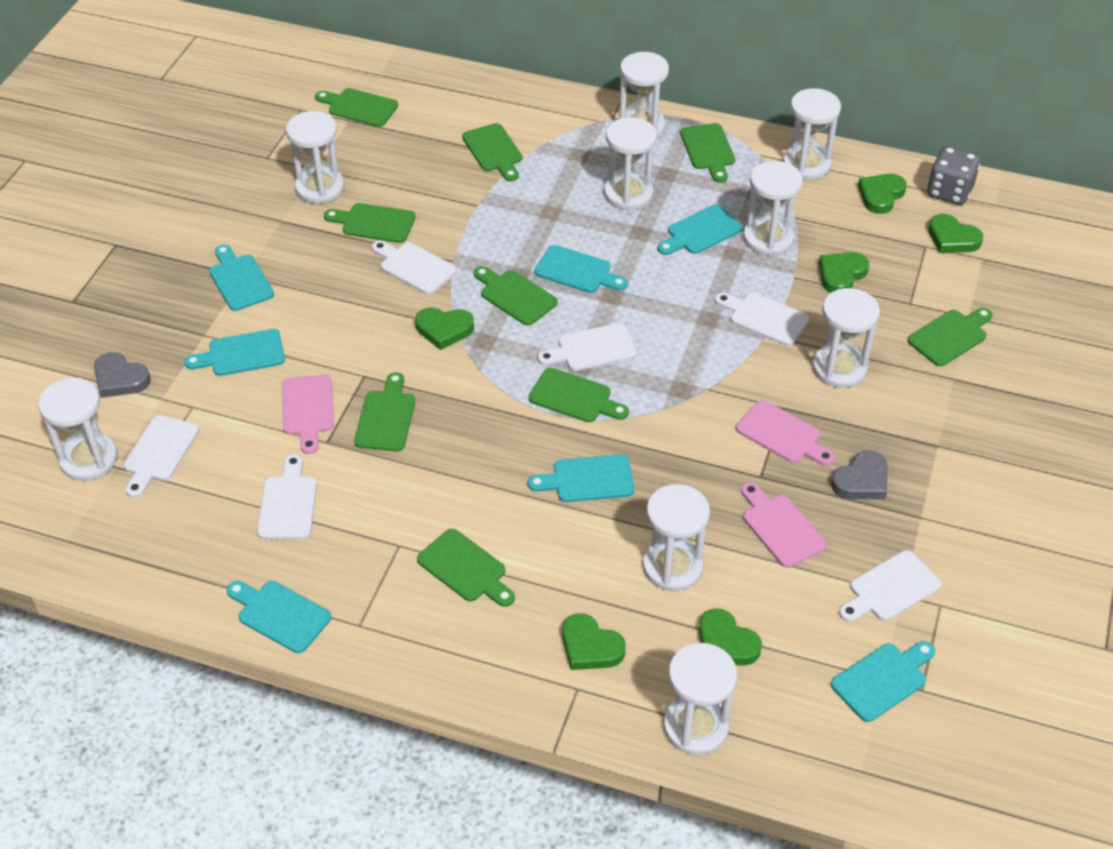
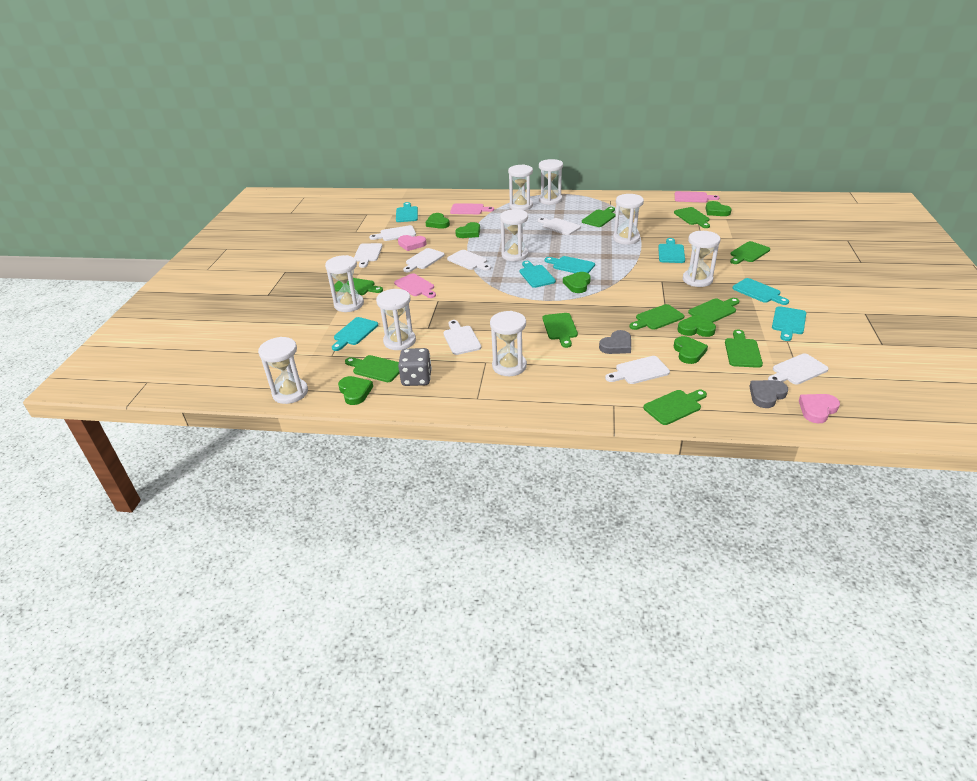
green cutting board: [315,88,398,127] [324,203,416,243] [354,372,415,451] [417,529,515,607] [462,123,522,181] [474,266,558,325] [529,368,629,422] [680,123,735,182] [908,308,993,366] = 9 -> [334,278,383,295] [345,355,399,382] [543,313,578,348] [582,207,616,227] [630,304,684,330] [643,390,707,425] [674,207,710,228] [688,298,740,323] [725,330,763,368] [730,241,770,264] = 10
green heart: [415,307,474,350] [562,613,626,670] [699,608,762,666] [819,252,869,293] [858,174,907,214] [928,214,983,253] = 6 -> [338,376,373,405] [425,213,450,229] [455,222,480,238] [563,272,591,293] [674,336,708,364] [677,315,716,337] [706,201,732,216] = 7
pink heart: none = 0 -> [398,235,427,251] [799,394,840,423] = 2
white cutting board: [123,415,199,498] [257,454,317,540] [372,241,457,295] [538,323,637,371] [715,293,810,346] [839,550,941,622] = 6 -> [354,243,383,268] [369,225,416,241] [403,248,445,272] [443,320,481,355] [447,250,491,271] [538,218,581,235] [605,356,670,384] [768,353,829,385] = 8

